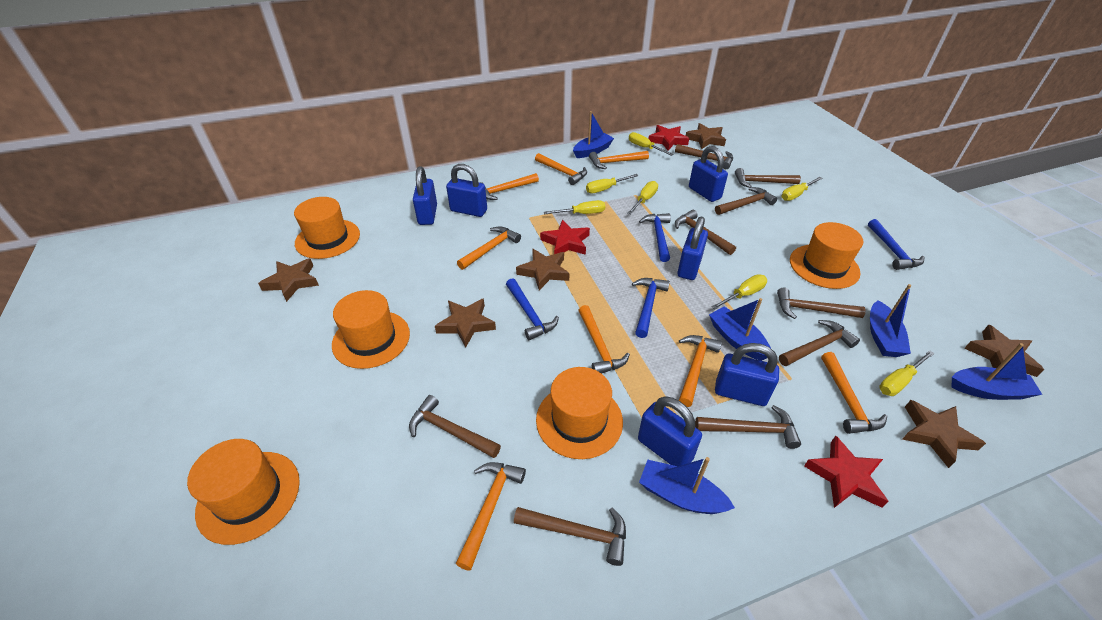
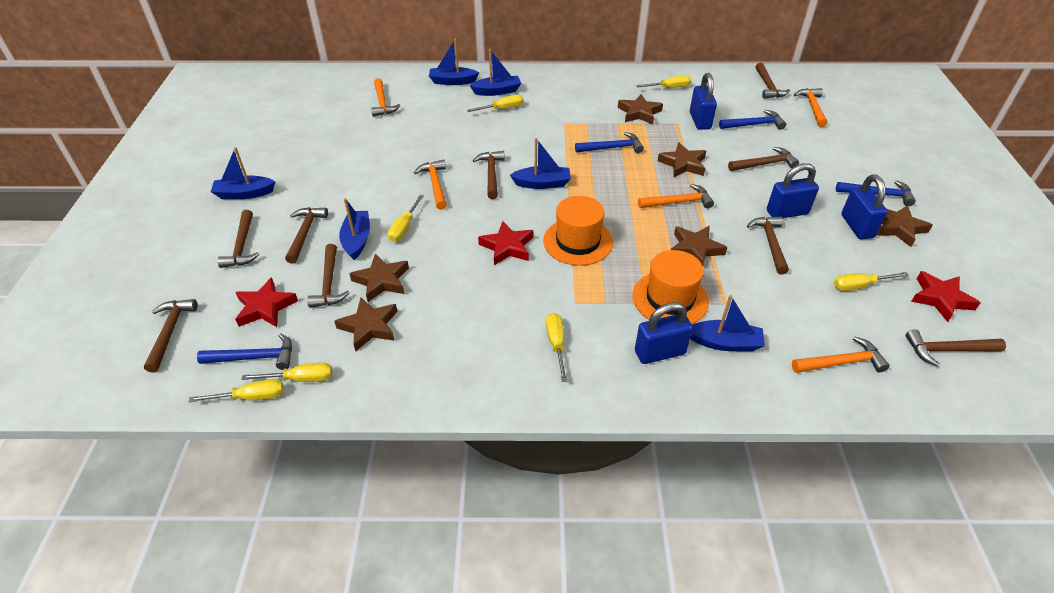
blue boat: [573,111,614,158] [639,457,735,514] [709,298,771,361] [870,284,912,357] [952,343,1043,400] = 5 -> [211,147,275,199] [339,198,370,260] [429,39,480,85] [469,49,521,96] [510,138,571,189] [691,295,765,352] = 6
blue padlock: [413,166,437,225] [446,164,487,217] [638,396,702,466] [677,217,708,280] [689,146,728,202] [715,343,779,406] = 6 -> [635,302,693,364] [690,73,717,130] [767,163,819,218] [841,175,887,239] = 4
orange hammer: [456,462,526,571] [457,226,521,270] [479,173,539,200] [535,153,587,185] [578,305,630,374] [589,151,649,169] [679,335,722,407] [821,352,887,434] = 8 -> [371,78,400,117] [414,160,447,210] [638,184,714,209] [792,336,890,373] [794,88,827,127] = 5
orange hat: [187,439,300,545] [294,197,360,259] [332,290,410,369] [536,367,623,459] [790,222,863,289] = 5 -> [543,196,613,266] [632,250,709,324] = 2

